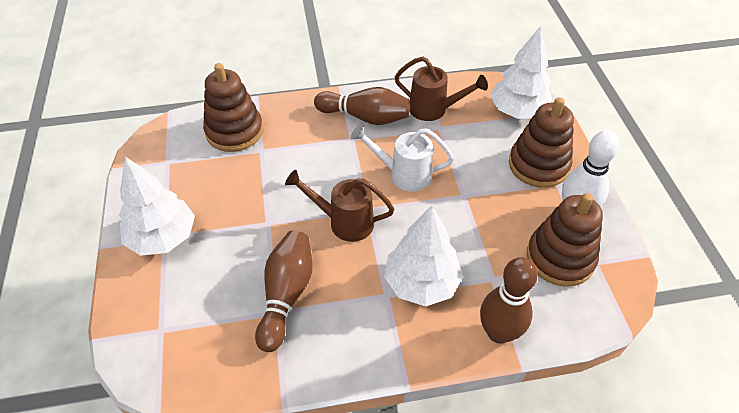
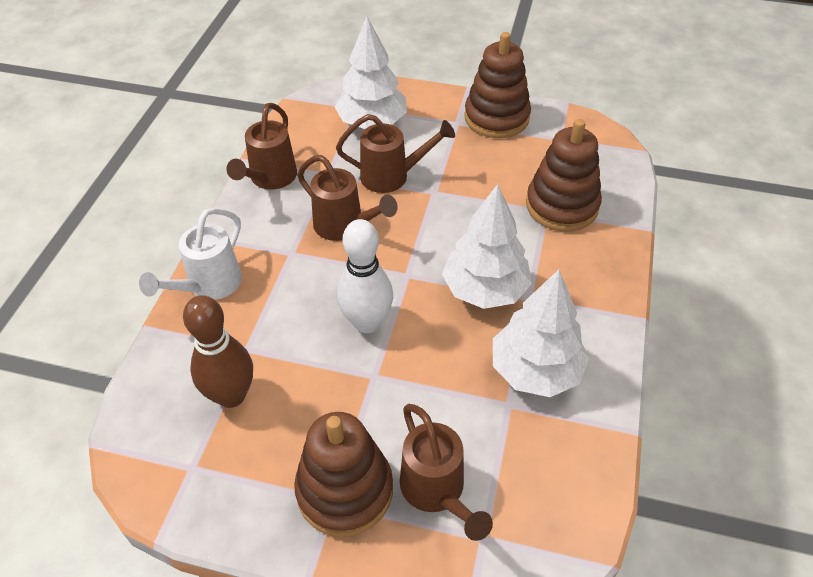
brown bowling pin: [255,230,313,352] [314,87,410,125] [480,257,538,344] = 3 -> [183,295,253,408] = 1
brown watering can: [285,170,394,242] [395,56,488,121] = 2 -> [227,103,297,190] [297,155,398,241] [336,114,455,193] [400,404,493,541] = 4

